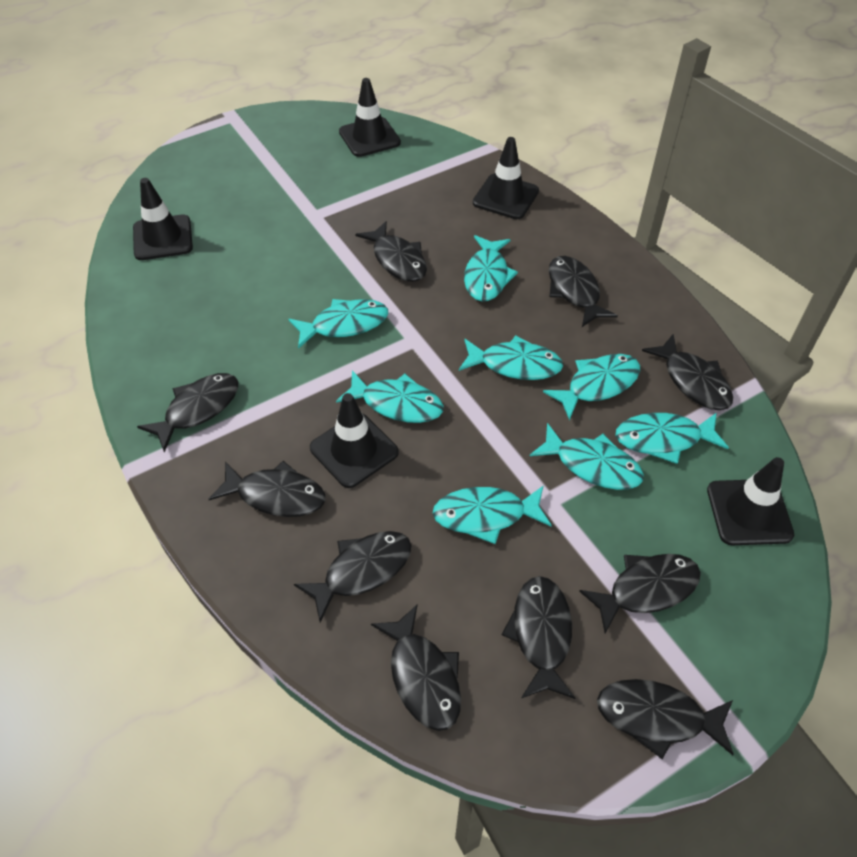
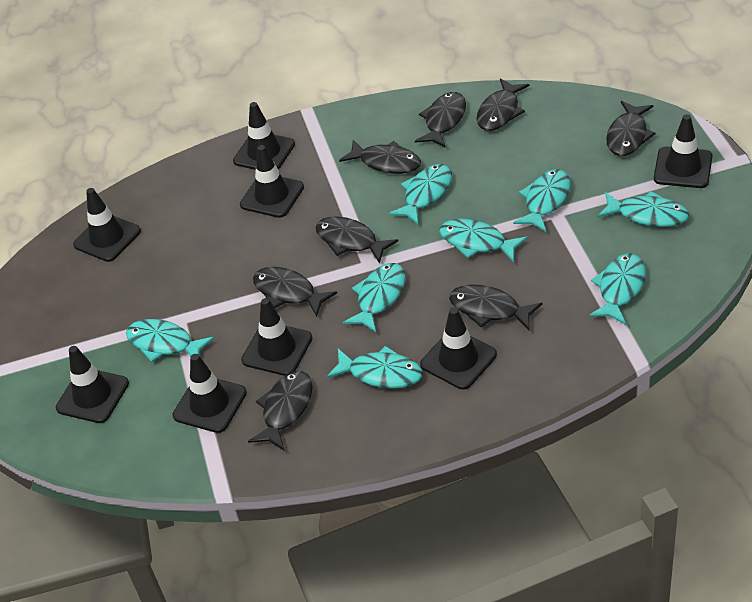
black fish: [137,373,238,452] [209,461,326,517] [294,531,411,622] [355,221,427,282] [371,605,461,731] [502,576,575,699] [549,256,618,327] [579,554,701,633] [597,679,734,759] [642,333,733,410] = 10 -> [248,371,313,450] [253,267,337,317] [315,216,398,264] [339,140,421,174] [415,92,466,148] [449,284,542,330] [476,78,530,131] [606,101,656,156] = 8
black traffic cone: [133,178,193,260] [310,393,399,488] [339,78,401,157] [473,137,539,219] [707,457,794,545] = 5 -> [56,346,129,423] [73,188,141,262] [173,354,247,433] [233,102,295,170] [240,145,304,218] [241,298,312,376] [420,307,497,390] [654,114,713,188] = 8

